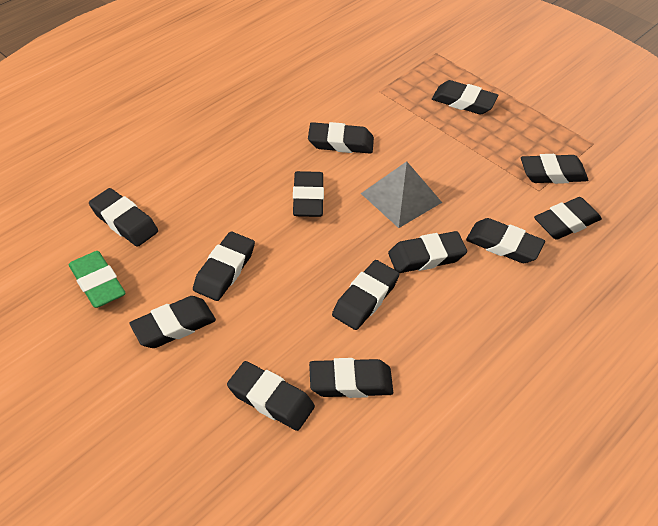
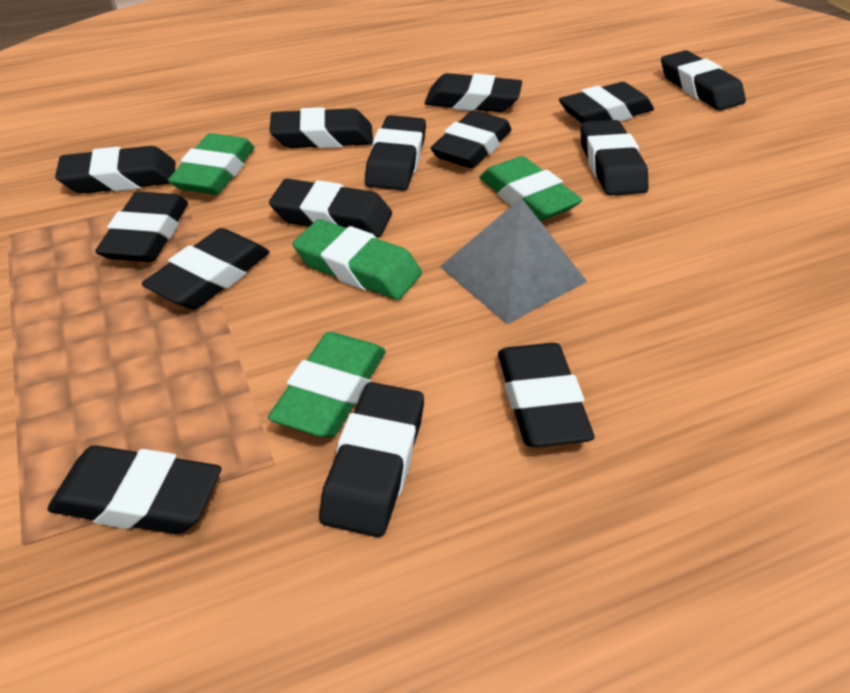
black eraser: [89,188,158,247] [129,296,216,348] [193,232,255,301] [227,361,315,431] [293,171,324,217] [308,122,374,154] [309,358,393,398] [332,260,399,330] [388,231,467,273] [432,80,498,115] [466,218,545,263] [521,154,588,184] [534,197,602,240] = 13 -> [47,445,221,534] [55,146,175,194] [95,192,188,262] [142,228,270,309] [269,107,373,148] [269,179,392,238] [319,382,424,537] [365,115,426,191] [425,73,522,112] [431,110,511,168] [498,343,594,447] [559,82,654,123] [580,120,649,196] [661,50,746,111] = 14
green eraser: [69,251,126,308] = 1 -> [168,133,254,195] [268,332,385,437] [293,219,422,300] [479,156,582,222] = 4

